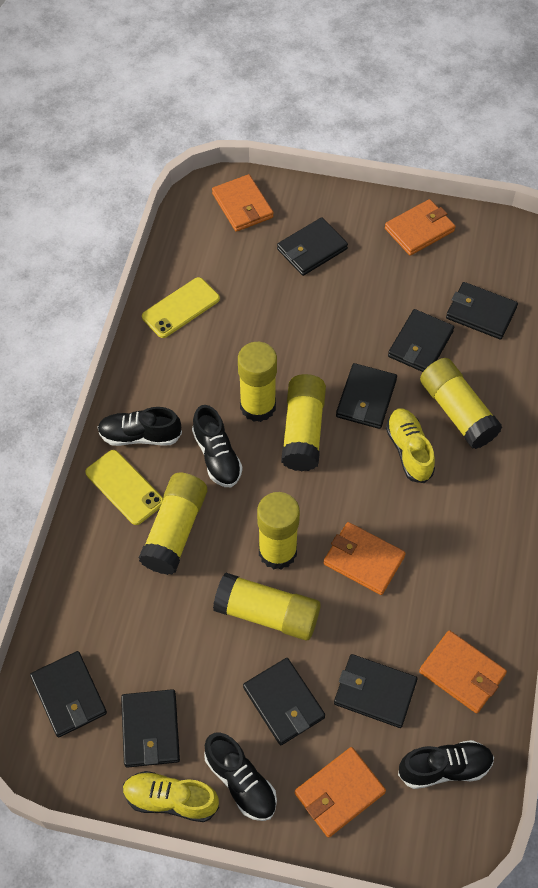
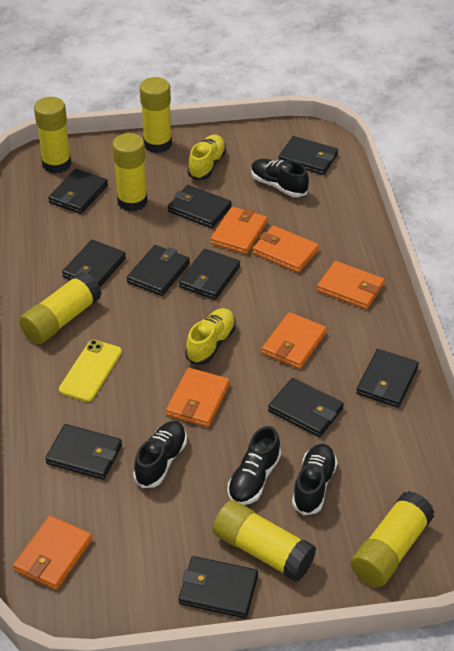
black wallet: [30,651,107,737] [121,689,180,768] [243,658,325,745] [277,217,348,276] [334,654,417,728] [336,363,397,429] [388,309,454,372] [446,282,518,340] = 8 -> [45,424,122,480] [48,169,108,214] [62,240,126,288] [127,245,190,296] [168,185,232,228] [179,249,240,300] [179,556,258,618] [268,378,344,437] [278,136,338,175] [356,349,419,408] = 10
orange wallet: [212,174,274,232] [295,747,386,838] [323,522,406,595] [385,199,456,256] [419,630,507,713] = 5 -> [13,516,92,590] [166,368,230,427] [210,207,267,254] [253,226,319,273] [262,312,327,369] [317,261,385,309] = 6
yellow phone: [86,450,163,525] [142,277,220,338] = 2 -> [59,340,122,402] = 1

